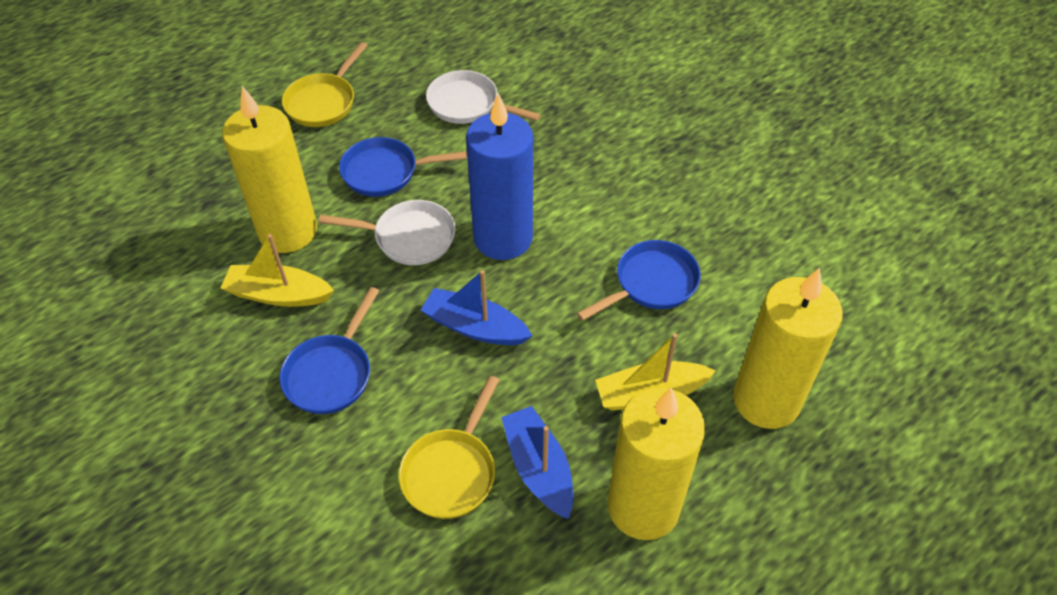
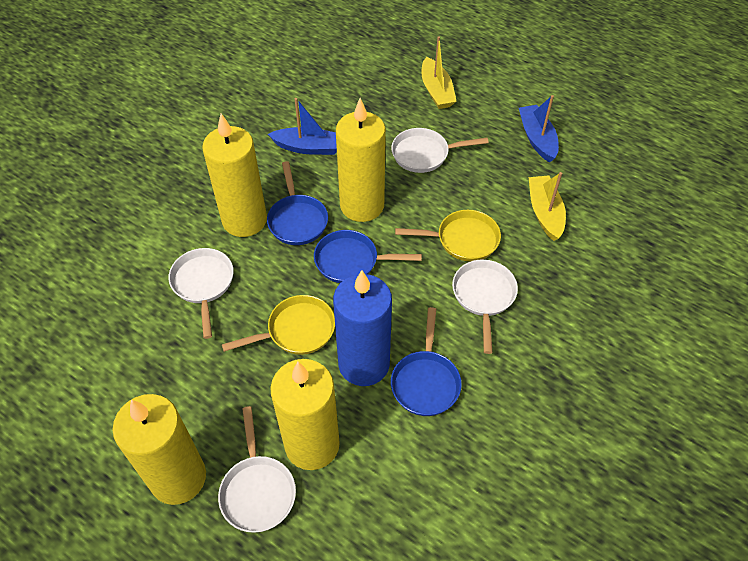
white pan: [319,200,456,265] [426,70,541,124] = 2 -> [168,248,234,339] [218,406,296,533] [391,128,489,173] [452,260,518,354] = 4
yellow candle: [222,86,317,253] [608,388,705,540] [733,268,843,429] = 3 -> [112,394,206,505] [202,114,267,237] [270,359,340,470] [336,98,386,222] = 4

